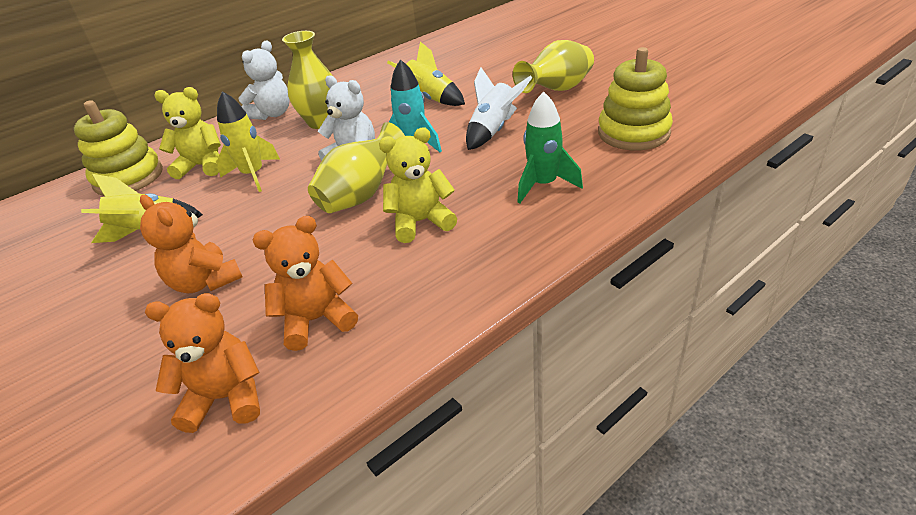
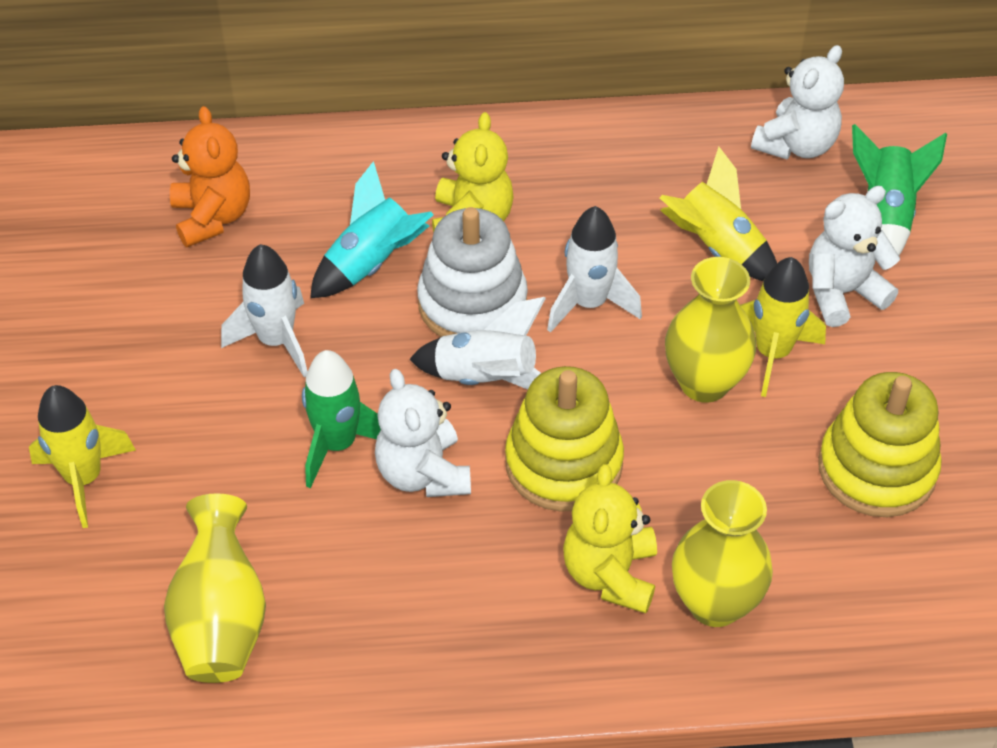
green rocket: [517,92,583,203] = 1 -> [302,350,381,488] [852,124,947,255] = 2
orange teddy bear: [140,195,243,293] [145,293,260,433] [252,216,358,351] = 3 -> [170,106,250,247] = 1
white rocket: [466,67,533,150] = 1 -> [221,244,307,377] [410,297,546,389] [547,206,642,333] = 3
white stacking toy: none = 0 -> [417,207,528,337] = 1
white teddy bear: [239,41,290,120] [318,75,375,161] = 2 -> [375,369,471,497] [751,45,844,159] [809,186,900,327] = 3

